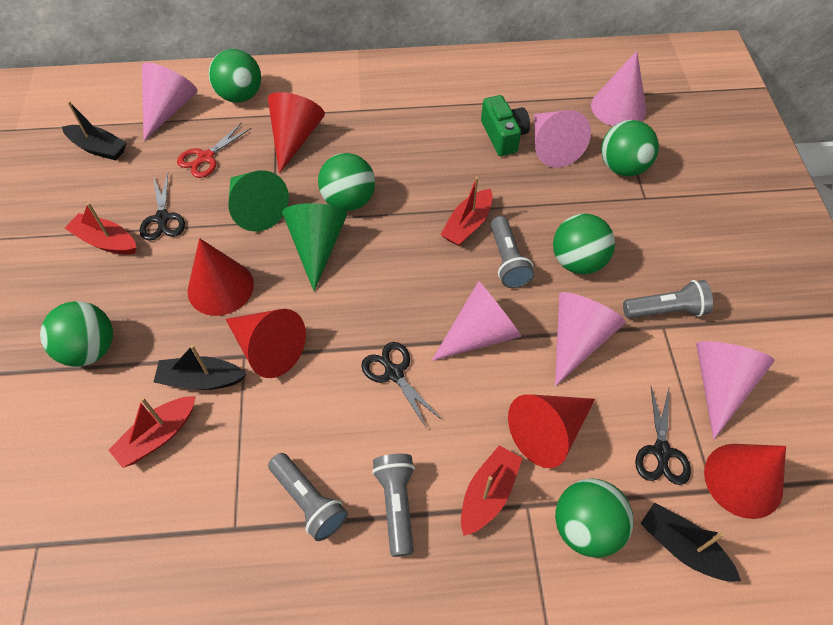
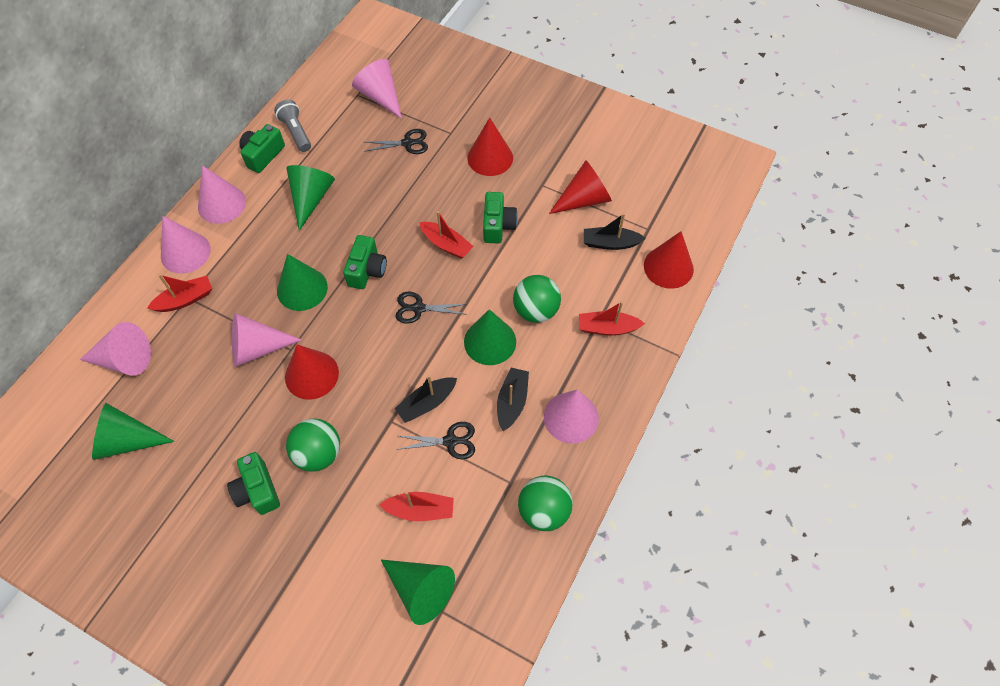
green ball: [40,301,113,367] [209,49,261,103] [318,153,375,211] [553,214,615,274] [555,479,634,558] [601,120,659,176] = 6 -> [286,419,340,472] [513,275,561,323] [518,476,573,531] = 3
green camera: [481,95,530,156] = 1 -> [227,452,280,515] [239,124,285,173] [343,235,387,289] [483,192,518,243] = 4
green cone: [228,170,289,232] [282,203,347,291] = 2 -> [92,403,175,460] [277,254,328,311] [286,165,335,231] [381,560,455,625] [464,309,516,365] = 5
grey flashlight: [268,453,348,541] [372,454,415,557] [491,216,534,288] [623,280,713,319] = 4 -> [274,100,311,152] = 1
red cone: [187,238,254,316] [226,309,306,378] [268,92,325,174] [508,394,595,468] [704,444,786,519] = 5 -> [285,345,339,400] [467,117,513,176] [549,160,612,214] [644,231,694,289] = 4
red scissors: [177,122,251,178] = 1 -> none = 0

